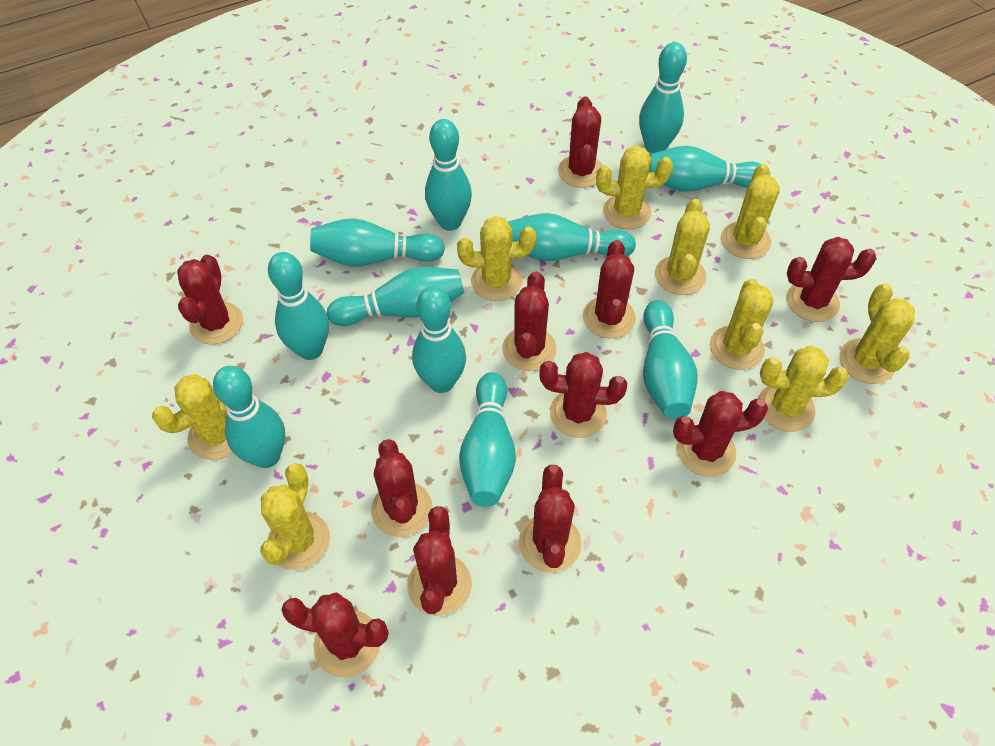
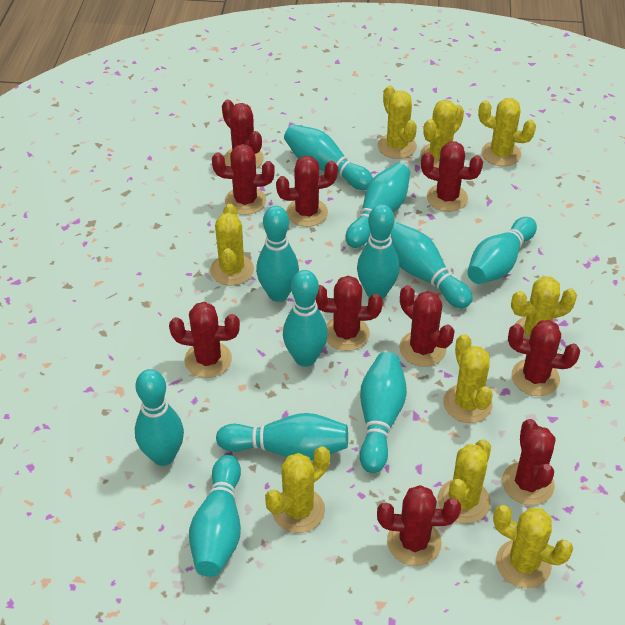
red cactus: [177,255,243,344] [281,592,388,678] [371,439,432,537] [407,506,472,616] [502,271,557,371] [519,465,582,573] [539,352,627,438] [558,96,603,188] [583,240,636,338] [673,391,768,477] [787,237,877,322] = 11 -> [169,302,240,378] [212,144,275,215] [222,100,264,168] [276,156,338,227] [316,276,383,351] [377,485,461,566] [399,285,455,367] [421,141,483,212] [502,419,555,506] [508,320,580,396] = 10

